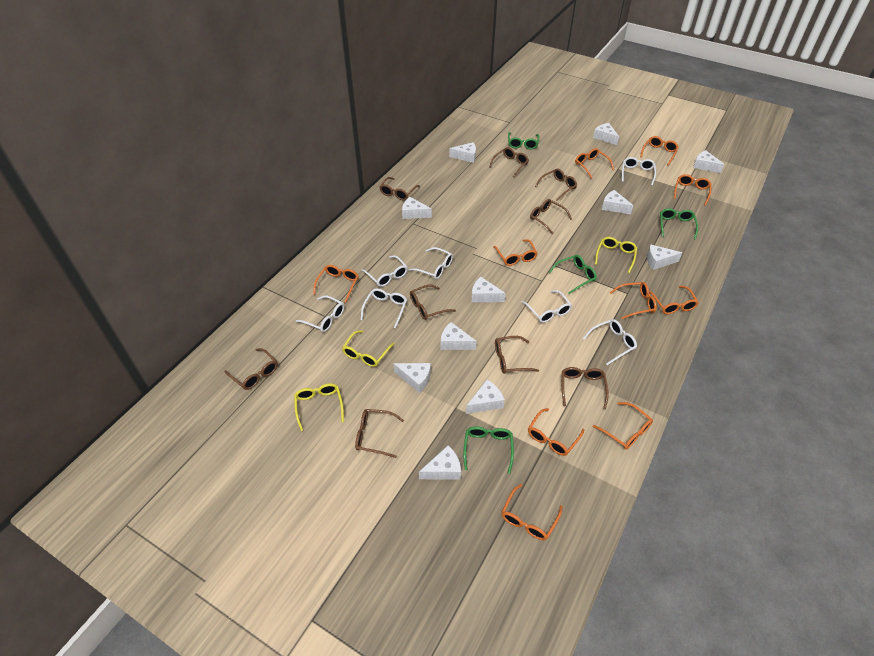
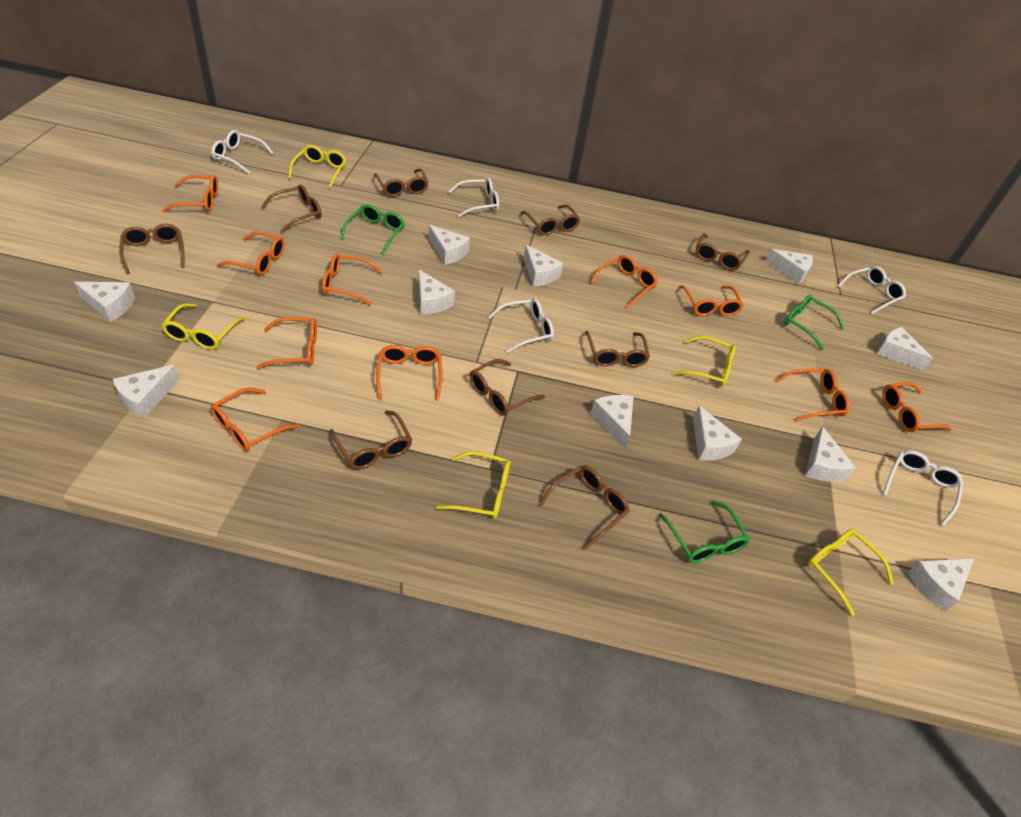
green glasses: [463,426,514,474] [508,132,539,150] [549,255,597,294] [660,208,698,240] = 4 -> [340,204,405,254] [659,500,750,563] [785,295,844,350] = 3
white glasses: [296,295,344,332] [361,255,408,287] [361,289,407,329] [408,247,453,279] [522,290,572,323] [583,319,637,365] [622,157,656,186] = 7 -> [211,130,274,174] [448,178,499,217] [488,298,554,353] [838,266,906,314] [883,450,963,526] = 5
yellow glasses: [294,383,344,431] [342,330,395,367] [595,237,637,273] = 3 -> [161,303,245,350] [288,145,346,188] [436,451,510,519] [673,336,736,387] [808,529,894,616] = 5

